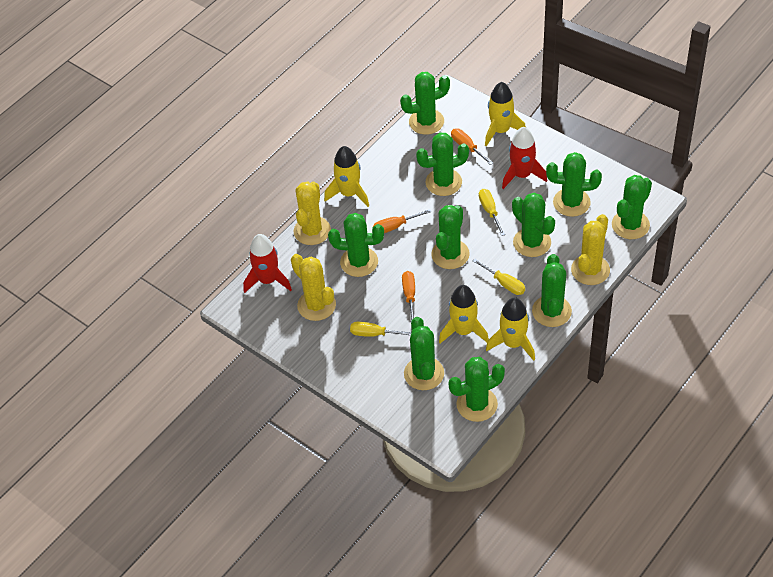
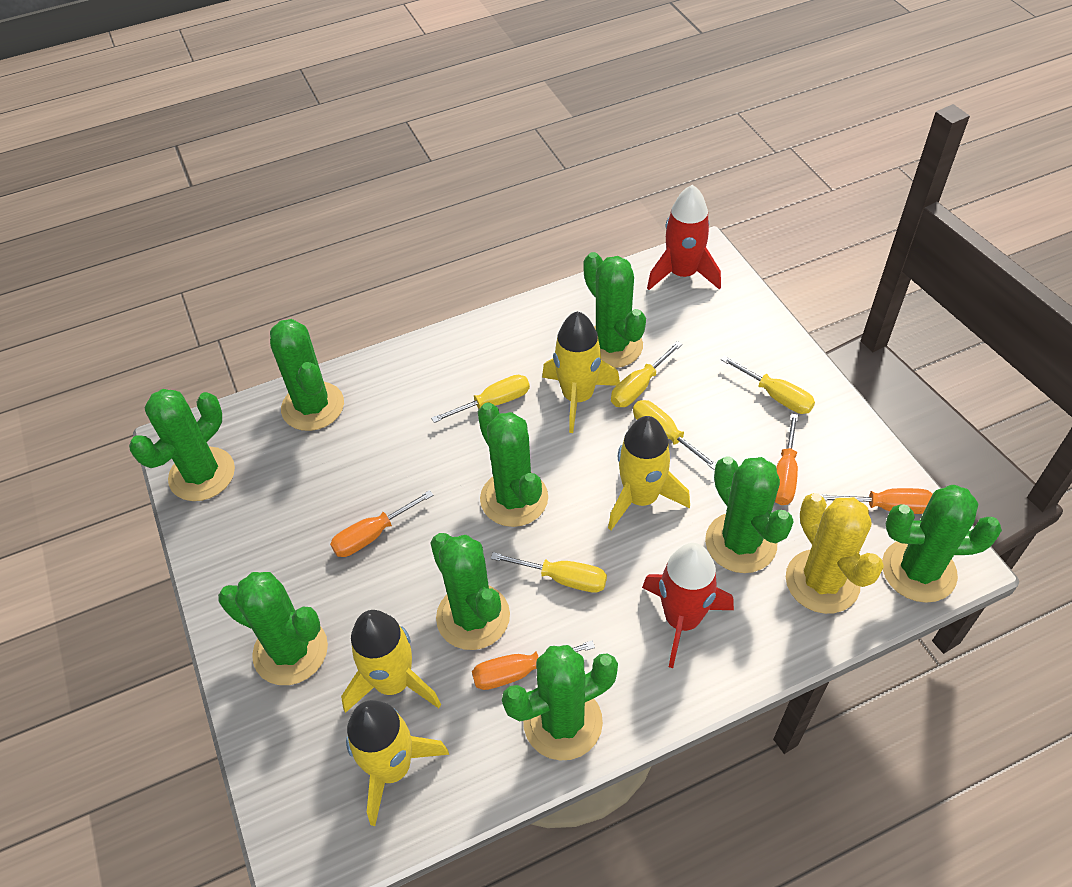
green cactus: [328,213,384,277] [400,72,450,135] [404,317,444,390] [416,133,469,196] [431,205,470,269] [449,357,505,422] [512,193,555,257] [532,254,572,327] [546,152,602,217] [612,175,652,239] = 10 -> [129,389,235,501] [218,572,328,685] [270,319,344,431] [431,533,510,650] [478,403,548,527] [502,645,618,761] [583,252,646,368] [705,456,794,573] [882,485,1002,603] = 9
orange screwdriver: [373,209,431,233] [402,271,415,321] [451,129,493,165] = 3 -> [330,490,433,557] [472,640,595,690] [775,413,798,505] [820,488,932,514] = 4
yellow cactus: [291,254,336,321] [293,181,331,245] [571,214,610,285] = 3 -> [786,493,884,614] = 1
yellow screwdriver: [350,322,411,337] [473,259,525,295] [479,189,505,236] = 3 -> [431,375,530,423] [491,552,607,593] [611,341,682,407] [633,400,716,470] [721,356,815,414] = 5

